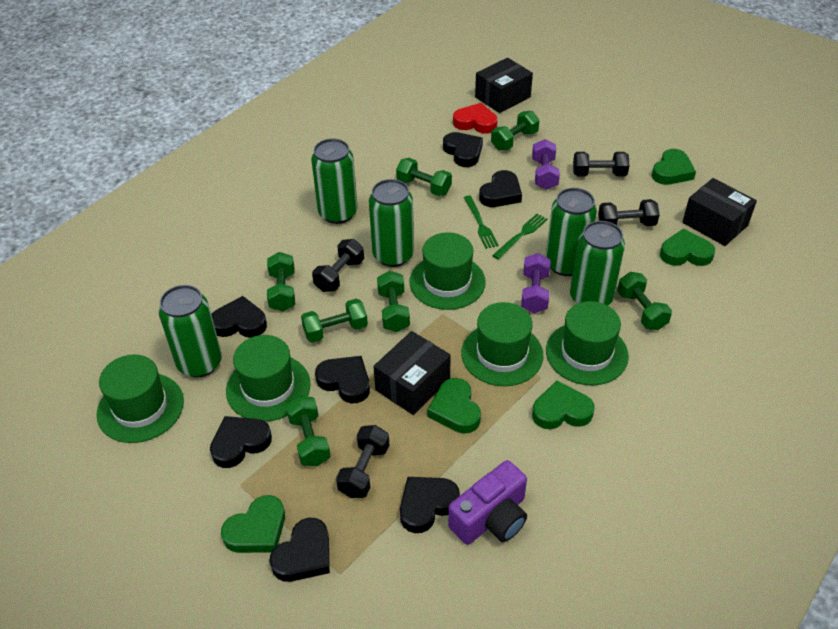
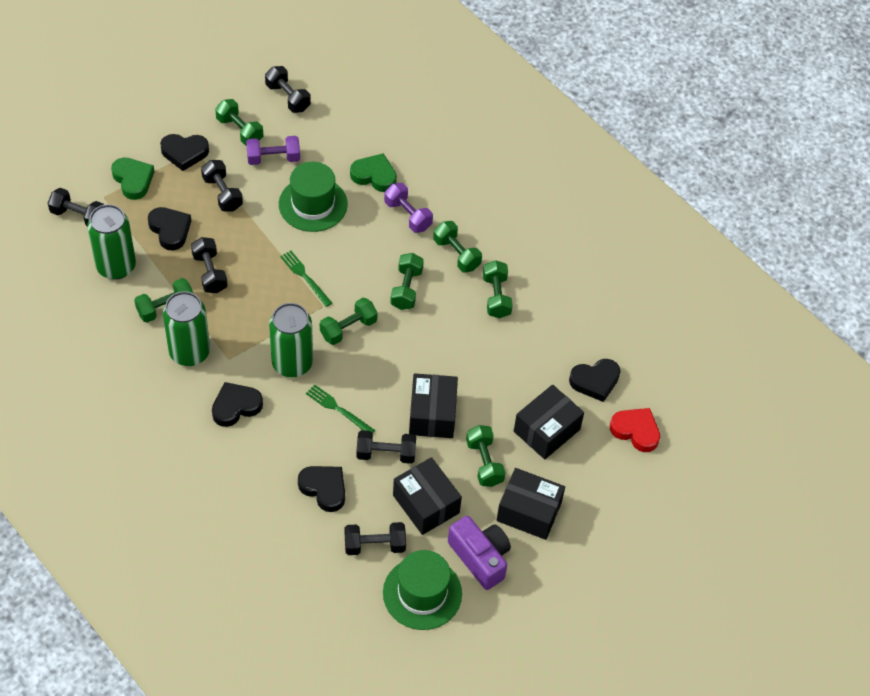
black box: [373,331,451,415] [475,58,533,113] [682,178,757,246] = 3 -> [393,457,462,535] [409,373,458,438] [496,468,565,540] [514,385,584,459] = 4
black dumbbell: [312,239,364,292] [336,425,389,498] [573,152,629,177] [598,199,660,226] = 4 -> [48,188,104,226] [191,237,228,293] [201,160,243,211] [265,66,311,113] [345,522,406,555] [356,430,416,464] = 6
black heart: [210,416,272,468] [211,296,267,338] [269,518,330,582] [315,356,370,403] [400,477,460,533] [443,132,483,167] [479,170,522,207] = 7 -> [148,207,191,250] [160,134,209,171] [212,382,263,427] [298,466,345,512] [569,359,620,402] = 5
green can: [159,285,222,377] [311,139,357,224] [369,179,414,267] [546,188,597,276] [570,221,625,306] = 5 -> [87,204,136,280] [163,291,210,366] [269,303,313,377] = 3
green hat: [96,355,184,443] [226,335,311,422] [409,232,486,310] [461,302,543,386] [546,301,629,385] = 5 -> [279,162,348,232] [383,550,462,630] = 2
green heart: [221,495,285,553] [428,378,481,434] [532,381,594,429] [651,149,696,185] [660,228,715,266] = 5 -> [111,158,154,200] [350,153,397,192] = 2

